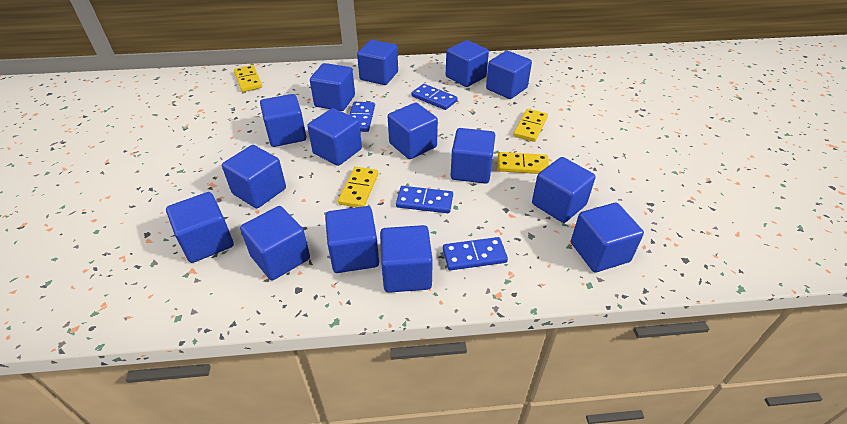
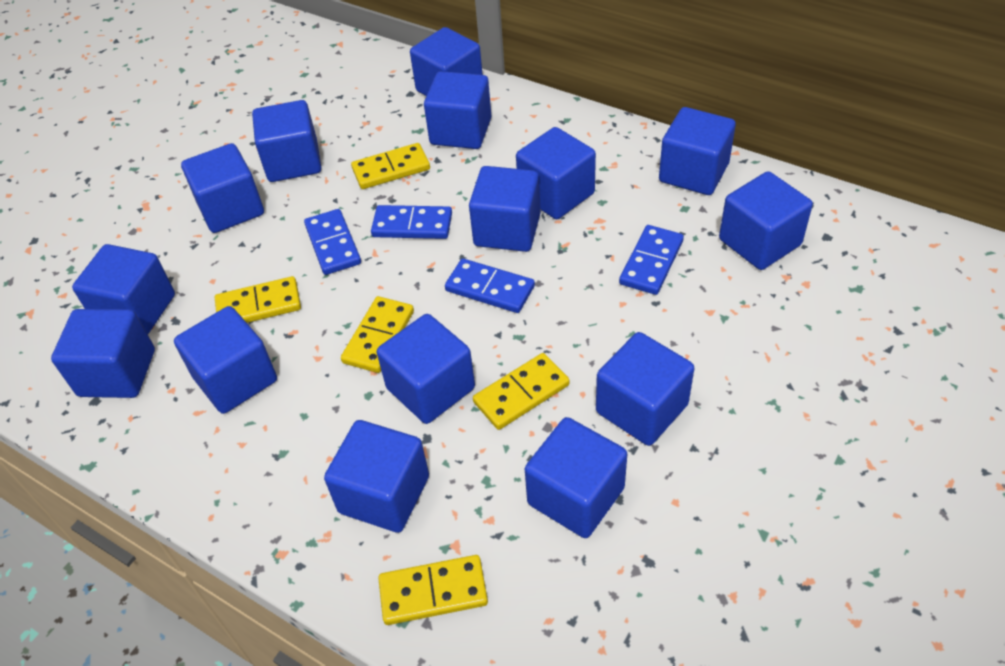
yellow domino: [234,65,262,92] [338,167,378,207] [498,152,549,174] [513,109,548,142] = 4 -> [215,276,301,323] [341,296,414,373] [351,143,430,189] [378,555,488,625] [473,353,570,430] = 5

